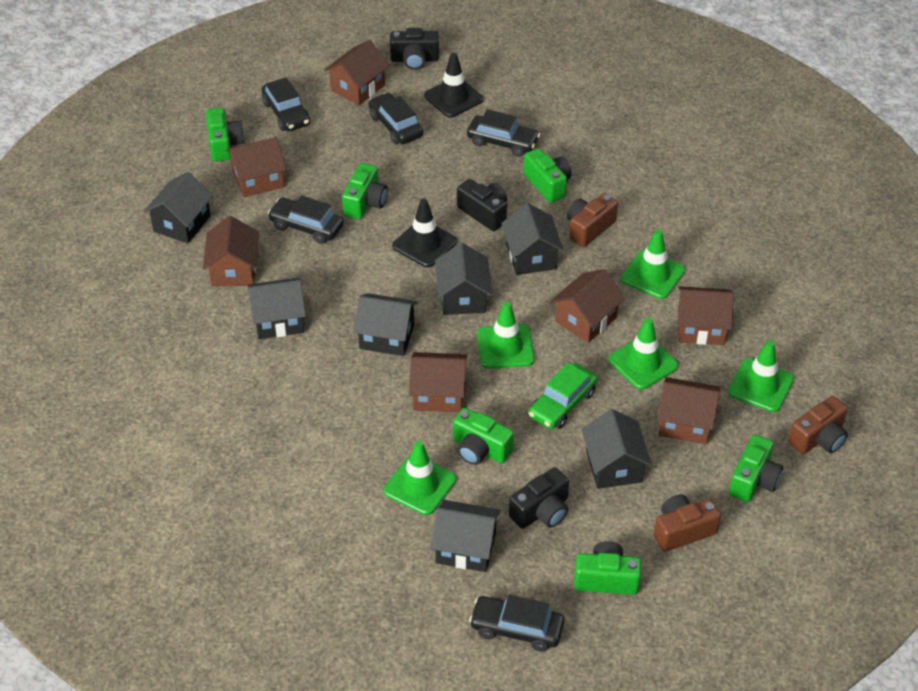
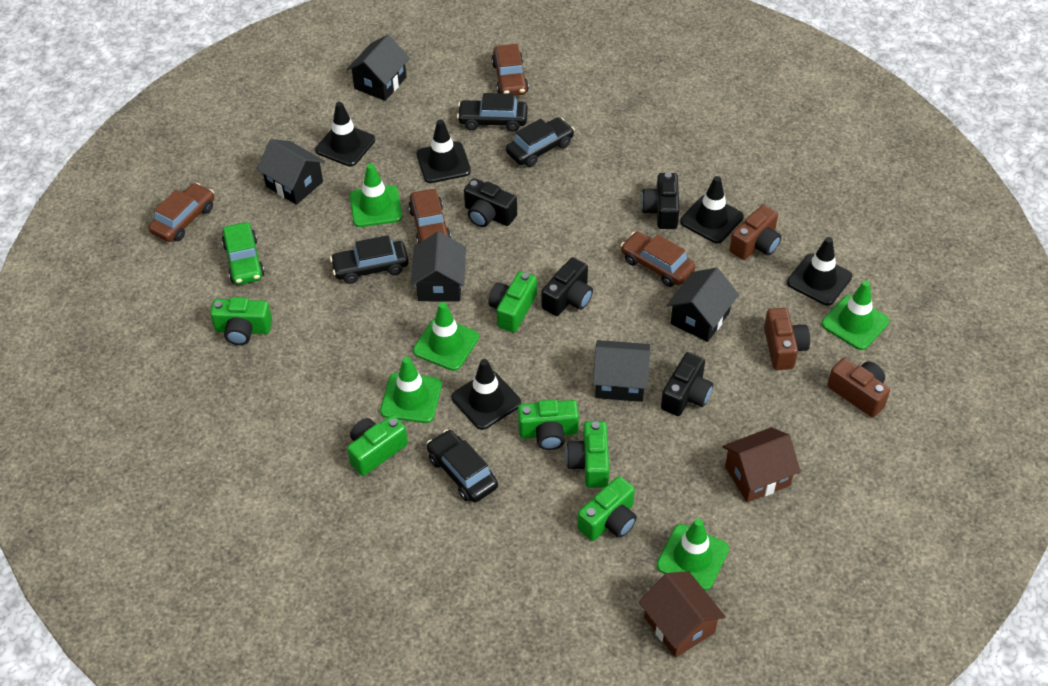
black camera: [390,28,439,70] [457,179,507,231] [509,467,569,529] = 3 -> [464,178,517,227] [542,257,593,316] [641,172,679,229] [661,352,713,416] = 4
black car: [262,77,310,131] [268,196,344,244] [368,92,423,144] [467,109,540,157] [469,595,564,652] = 5 -> [330,235,409,284] [427,429,498,503] [457,93,528,132] [506,117,575,167] = 4
black house: [144,172,213,243] [247,278,306,339] [354,293,418,356] [431,500,501,572] [435,243,492,315] [501,203,564,275] [582,409,652,489] = 7 -> [256,139,325,205] [346,35,410,101] [411,231,466,302] [593,340,650,402] [667,268,739,342] = 5
black traffic cone: [392,199,457,268] [424,53,484,118] = 2 -> [315,102,375,167] [416,119,471,183] [452,359,521,430] [680,176,744,244] [787,237,852,306] = 5
brown car: none = 0 -> [149,183,214,242] [408,189,451,244] [492,44,529,96] [620,231,695,287] = 4
brown house: [203,216,259,286] [226,137,286,197] [324,40,389,105] [409,352,467,412] [551,269,625,343] [657,377,720,444] [678,286,734,345] = 7 -> [639,571,725,658] [723,427,801,502] = 2

